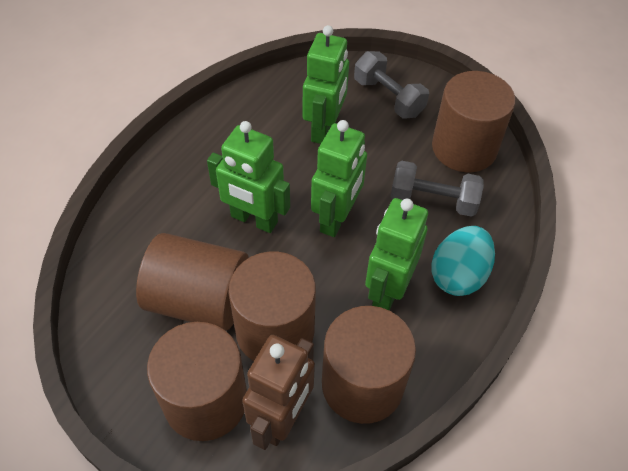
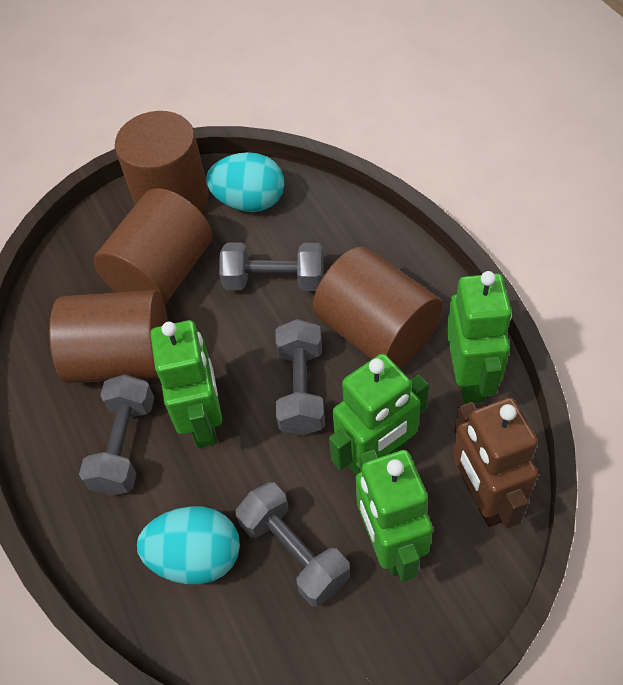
brown cylinder: [136,233,249,330] [147,322,247,441] [228,252,316,361] [322,306,416,424] [432,71,516,172] = 5 -> [49,290,168,383] [94,188,212,304] [115,111,209,212] [313,246,443,369] = 4
grey dumbbell: [354,51,429,119] [390,161,484,217] = 2 -> [79,374,154,496] [219,242,324,291] [236,482,350,607] [276,319,325,436] = 4
turquoise egg: [431,226,495,296] = 1 -> [137,506,240,584] [206,152,284,212] = 2

